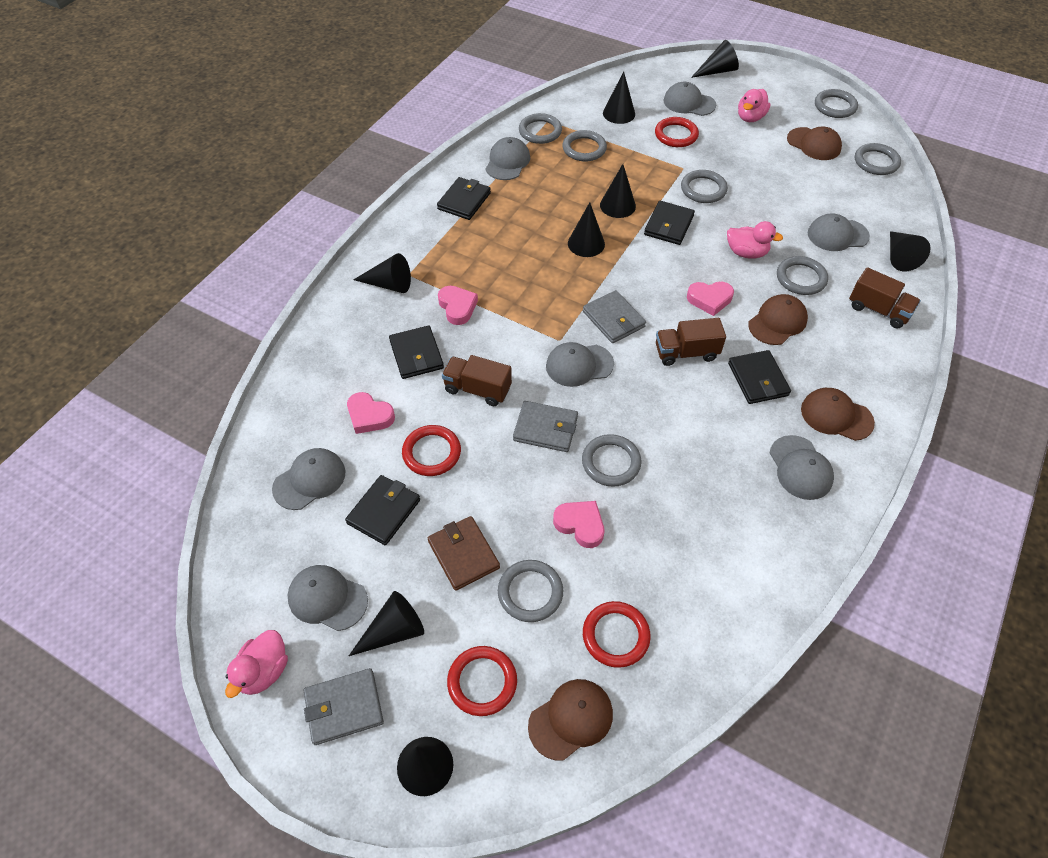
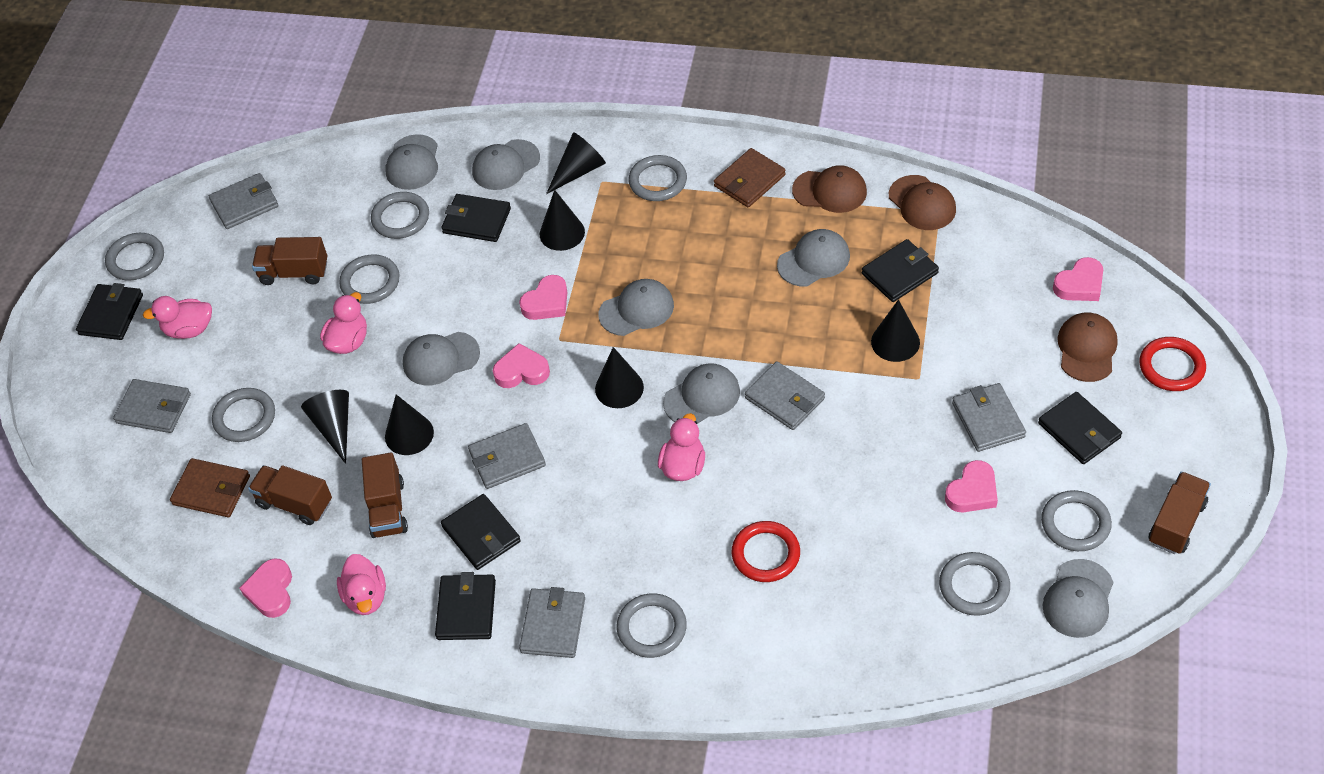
black cone: [349,591,424,656] [353,253,411,293] [397,737,453,796] [568,202,605,257] [600,164,636,218] [603,71,635,124] [691,40,739,78] [890,231,931,271] = 8 -> [301,390,349,464] [385,394,434,455] [540,190,585,251] [546,132,606,194] [595,347,644,408] [871,299,920,362] = 6
black wallet: [345,475,420,545] [389,326,444,379] [437,177,491,220] [644,201,695,245] [728,350,791,404] = 5 -> [76,283,143,340] [435,572,496,640] [441,194,511,242] [441,494,521,570] [862,239,939,302] [1038,392,1122,464] = 6
brown cap: [528,679,613,761] [748,294,808,345] [787,127,842,160] [801,388,875,441] = 4 -> [792,165,867,213] [889,175,956,230] [1057,313,1118,382] = 3
brown truck: [442,355,512,406] [656,318,726,366] [849,267,921,328] = 3 -> [248,465,332,525] [252,237,327,285] [362,453,408,538] [1148,472,1211,554] = 4
brown wallet: [428,516,500,591] = 1 -> [170,458,250,517] [714,148,786,207] = 2
grey wallet: [304,668,384,745] [513,401,578,452] [583,290,646,343] = 3 -> [113,379,191,433] [209,173,279,229] [468,423,546,489] [519,587,585,658] [745,361,825,430] [952,383,1026,452] = 6
pink duck: [225,630,288,698] [727,221,783,259] [738,89,770,122] = 3 -> [143,296,212,339] [320,292,367,354] [337,554,386,615] [658,413,705,481] = 4
pink heart: [347,392,395,434] [438,286,478,325] [553,501,604,548] [687,281,734,316] = 4 -> [239,558,292,618] [493,343,550,388] [519,275,568,320] [945,460,998,512] [1053,257,1103,301] = 5
red ring: [402,425,461,476] [447,646,517,716] [583,601,651,668] [655,117,699,147] = 4 -> [732,521,800,582] [1139,337,1206,391] = 2

